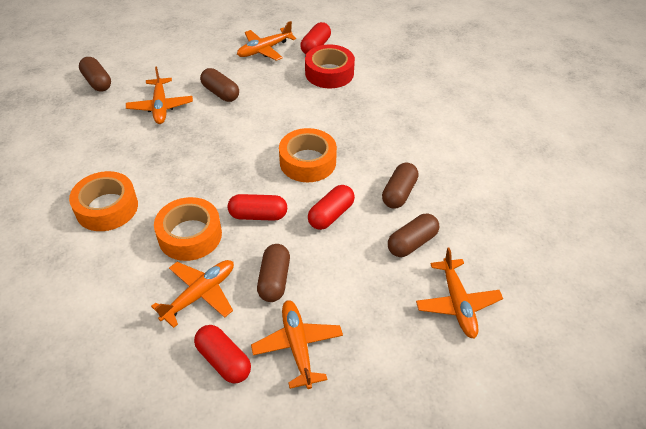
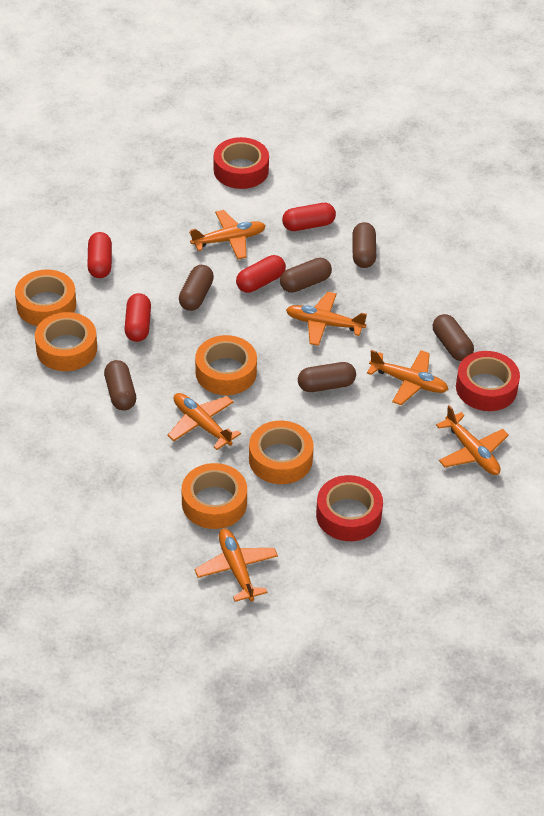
brown capsule: [79,57,111,92] [200,68,239,102] [257,244,290,302] [382,162,419,208] [388,214,439,257] = 5 -> [104,360,136,411] [179,265,214,311] [280,258,332,293] [298,362,356,392] [352,222,376,268] [433,314,474,361] = 6
orange plane: [126,66,193,124] [151,260,234,328] [237,21,296,61] [251,300,343,389] [416,248,503,339] = 5 -> [167,393,241,450] [189,210,266,259] [194,529,278,602] [286,292,367,346] [367,350,449,405] [436,405,509,475] = 6
orange tape: [69,171,138,231] [154,197,222,261] [279,128,337,182] = 3 -> [15,269,76,326] [35,312,97,371] [182,463,247,529] [195,335,257,395] [249,421,314,484] = 5
red tape: [305,44,355,88] = 1 -> [214,137,269,189] [316,475,383,541] [456,351,520,411] = 3

